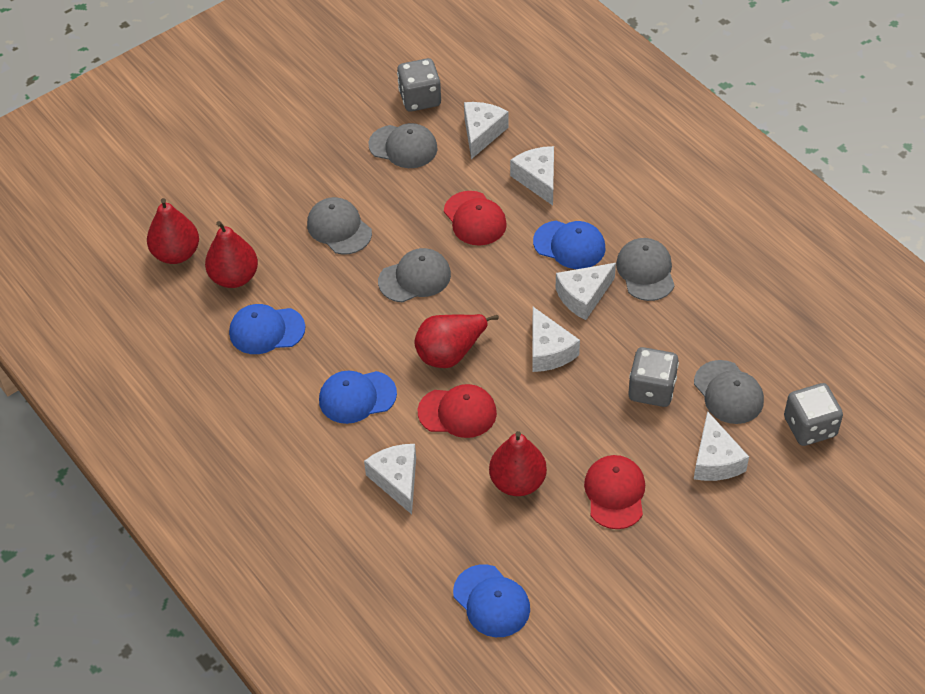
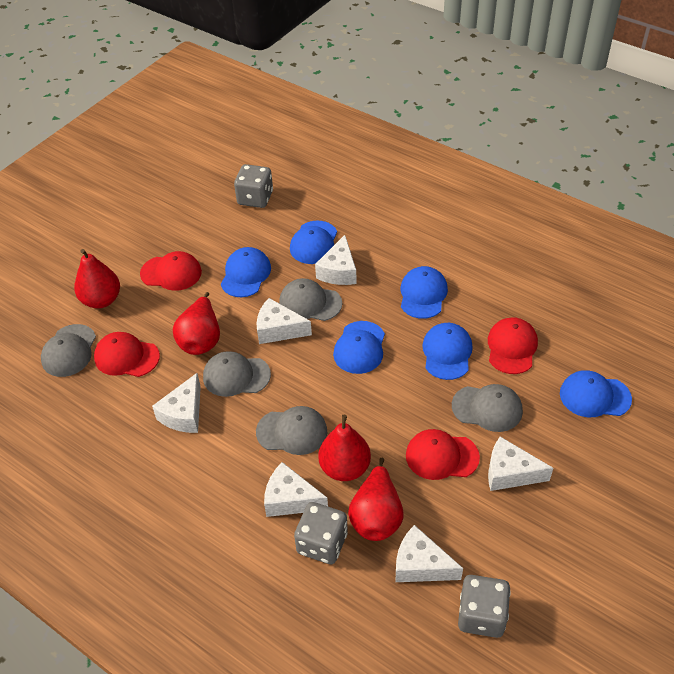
blue cap: [229,304,306,354] [319,371,397,424] [453,564,530,637] [533,221,606,269] = 4 -> [221,247,271,297] [290,220,337,264] [333,321,385,374] [401,266,448,319] [422,323,473,380] [560,370,632,417] = 6
red cap: [418,384,497,438] [444,191,507,246] [584,455,645,529] = 3 -> [94,332,160,377] [140,251,202,291] [406,429,480,480] [488,317,538,374] = 4

